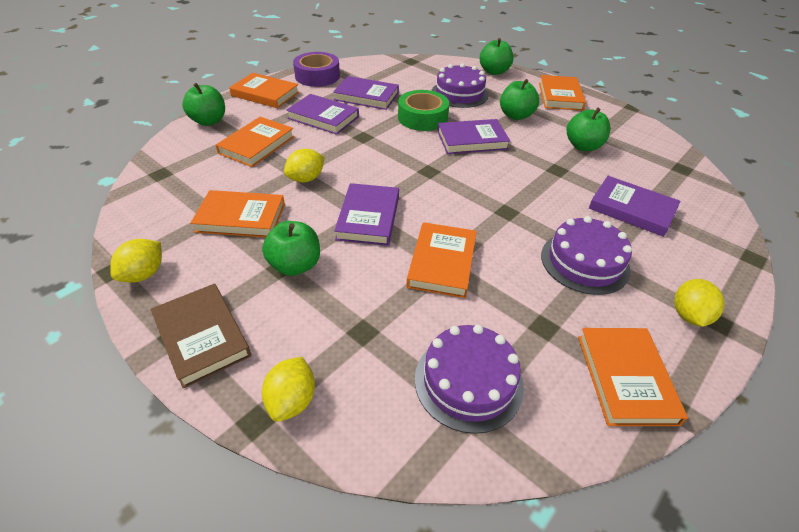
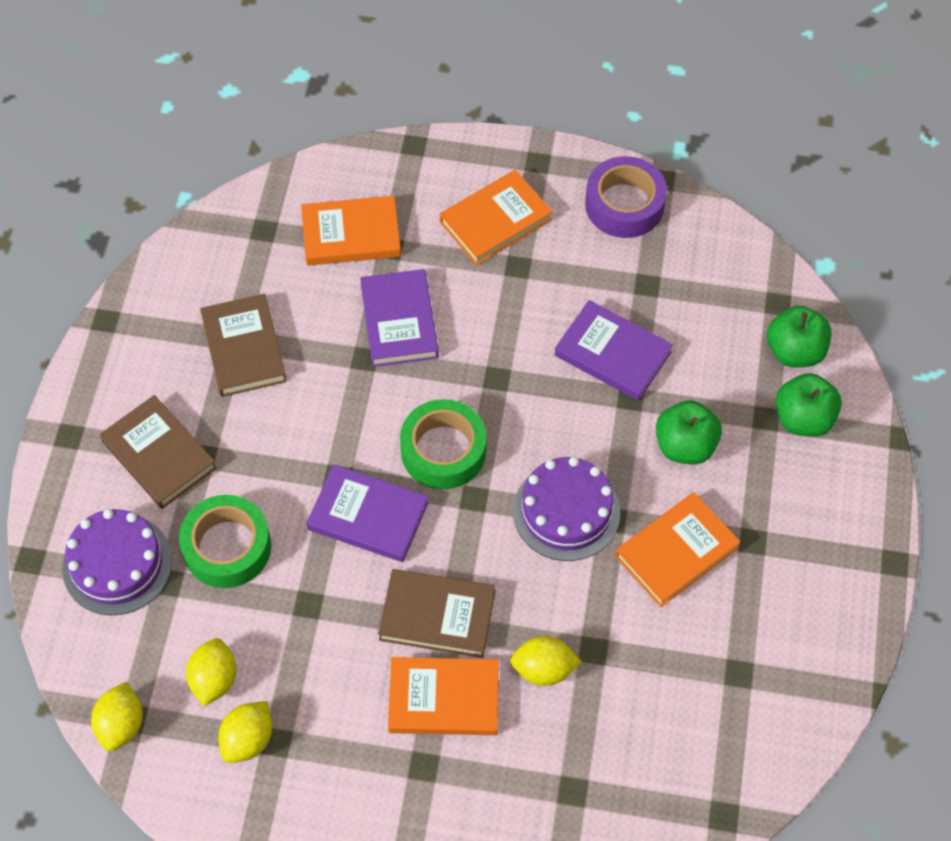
brown book: [151,284,251,388] = 1 -> [100,395,217,509] [200,294,287,397] [378,569,495,658] = 3
green apple: [182,83,225,126] [262,221,320,276] [480,38,514,75] [500,79,539,120] [567,107,610,151] = 5 -> [656,400,722,464] [767,306,831,368] [775,373,842,437] = 3
green tape: [398,90,449,131] = 1 -> [179,495,271,588] [400,399,486,489] = 2
orange book: [191,190,285,238] [216,117,294,167] [229,73,299,108] [406,222,477,298] [539,75,586,111] [578,328,688,426] = 6 -> [301,196,401,266] [388,657,499,735] [440,170,553,265] [615,492,741,607] = 4
purple book: [286,94,359,135] [333,76,399,110] [334,183,399,246] [437,119,510,154] [589,176,680,237] = 5 -> [307,464,428,562] [360,269,439,367] [555,300,673,401] = 3
purple cake: [415,325,524,434] [431,63,489,108] [541,216,632,295] = 3 -> [62,509,172,615] [513,457,620,561] = 2

